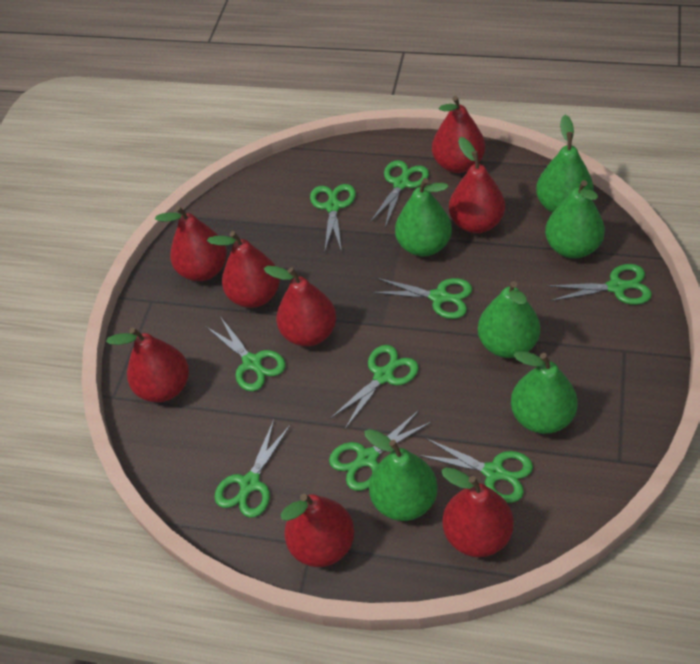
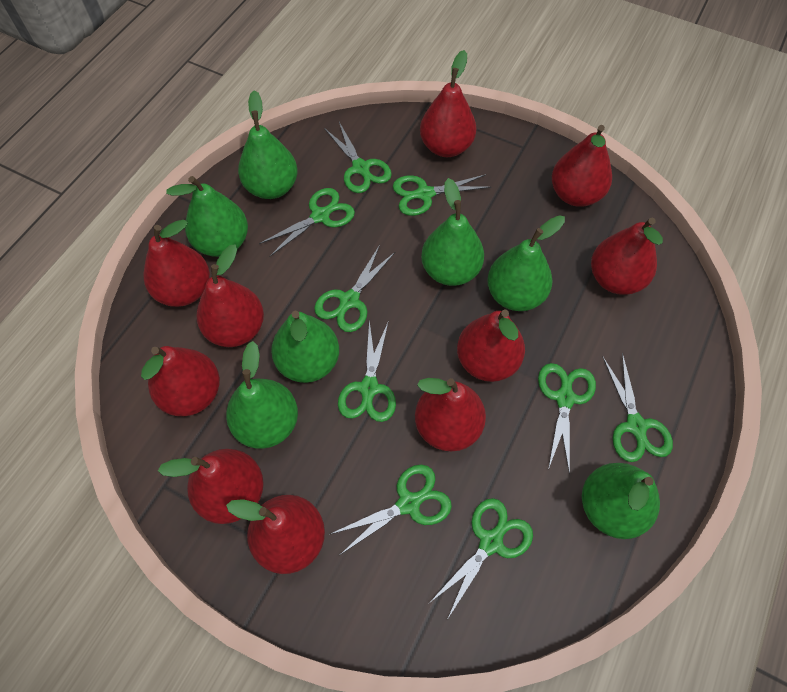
green pear: [364,429,438,521] [395,178,452,257] [478,281,540,358] [511,351,578,434] [536,115,593,213] [545,180,605,258] = 6 -> [166,176,248,257] [226,341,298,449] [238,90,298,199] [271,311,339,383] [421,178,484,286] [487,215,565,311] [582,463,660,539] = 7
red pear: [106,327,189,402] [155,206,227,281] [207,231,280,308] [264,266,336,346] [280,493,354,567] [432,96,485,173] [441,467,514,557] [449,137,505,234] = 8 -> [141,346,220,416] [143,220,210,307] [158,449,264,524] [196,244,264,347] [226,495,325,574] [415,378,486,451] [420,50,476,157] [457,309,525,382] [552,125,612,207] [591,218,663,295] = 10

